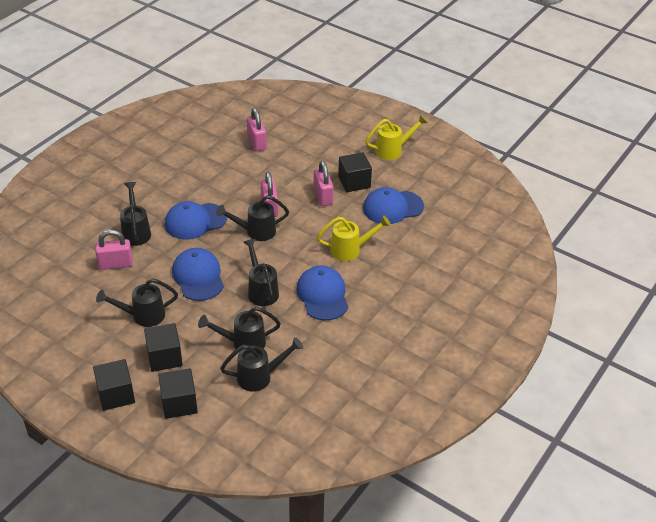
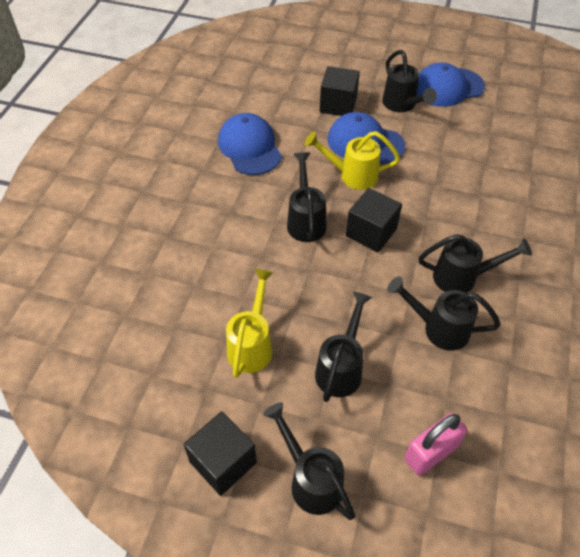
black cube: [93,359,135,411] [144,323,183,372] [158,368,198,419] [338,152,372,192] = 4 -> [184,411,257,496] [320,66,360,116] [346,188,402,252] = 3
blue cap: [165,201,227,240] [172,248,224,301] [296,266,348,321] [363,187,424,224] = 4 -> [218,113,282,175] [327,112,405,165] [417,63,485,107] = 3
pink padlock: [95,230,133,270] [247,108,267,151] [261,172,278,217] [313,161,334,206] = 4 -> [404,413,467,476] = 1

